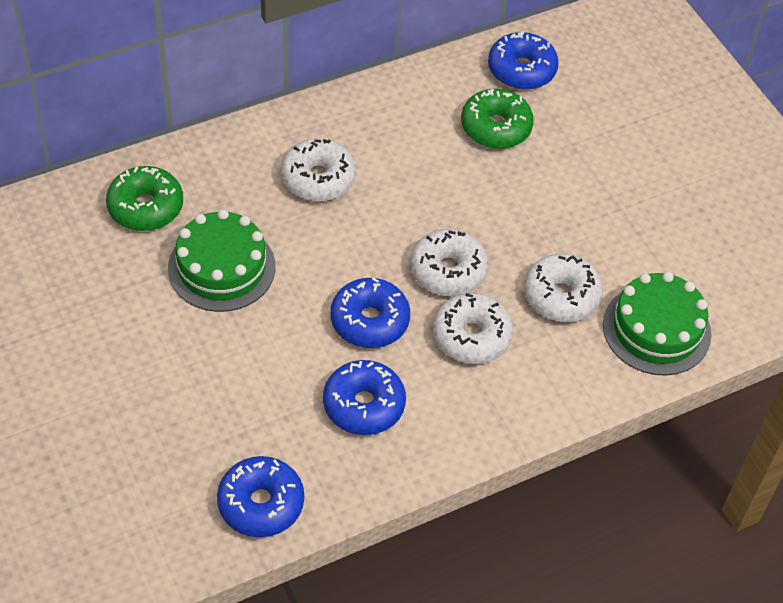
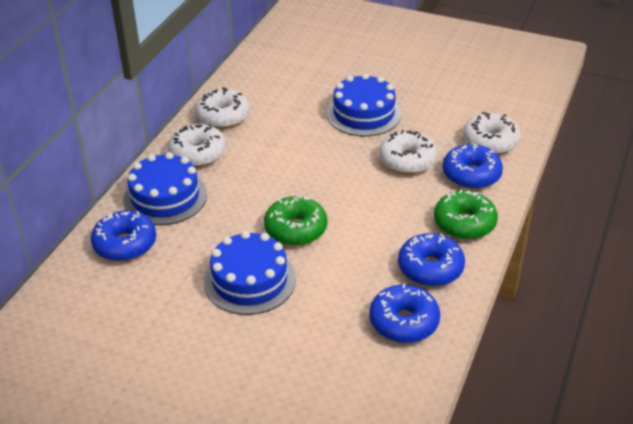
blue cake: none = 0 -> [123,152,207,225] [204,231,296,315] [327,73,401,136] = 3
green cake: [168,209,275,312] [603,272,711,376] = 2 -> none = 0

